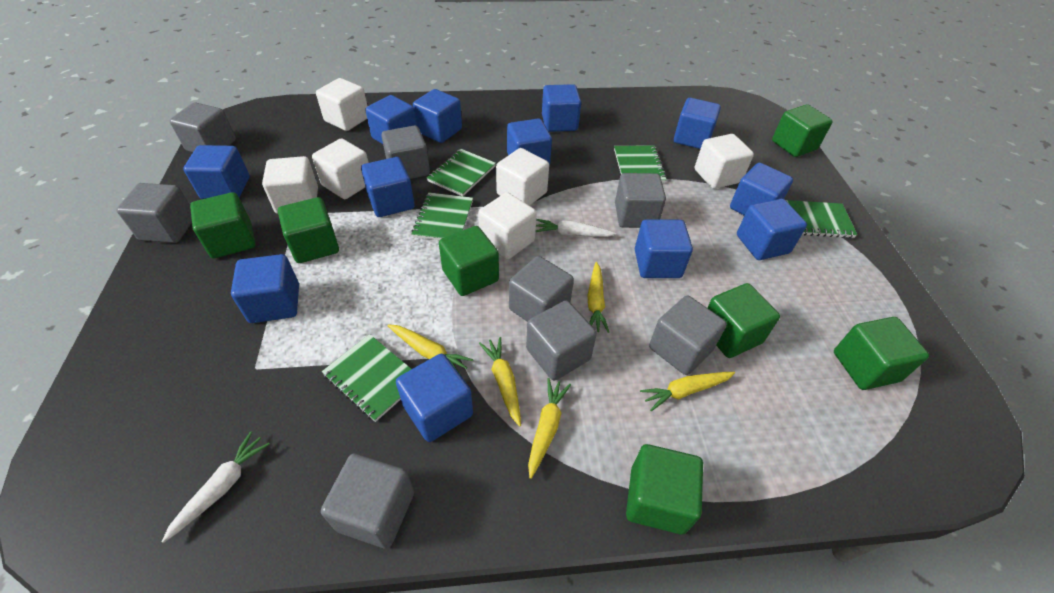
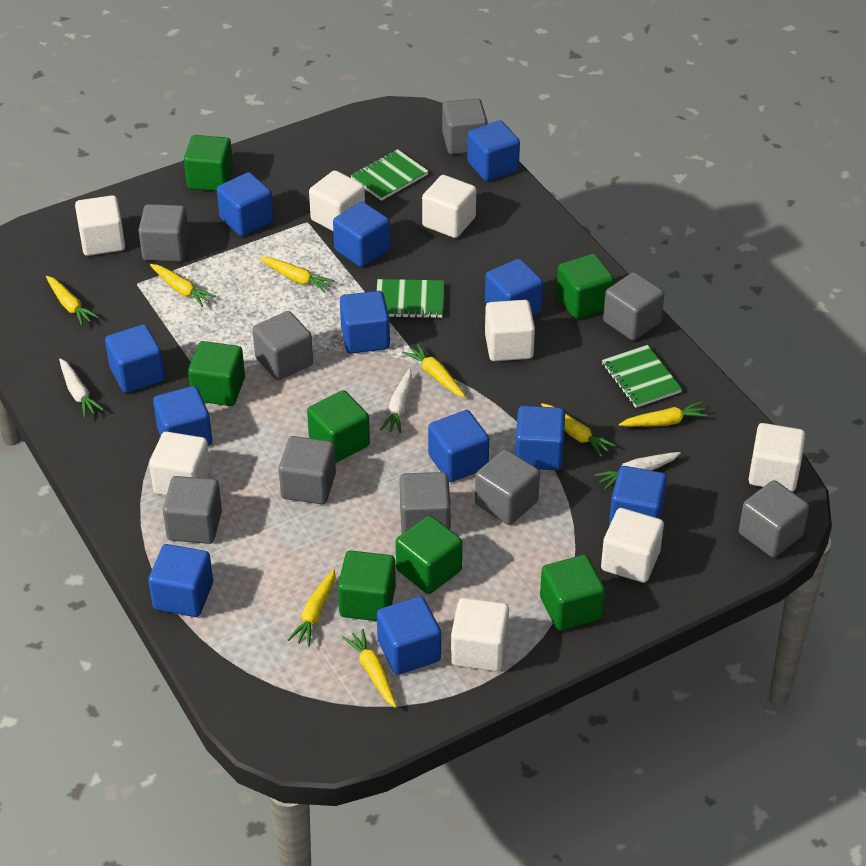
green notebook: [322,334,411,422] [411,192,473,240] [427,149,496,196] [614,145,667,183] [786,200,857,238] = 5 -> [350,149,429,201] [377,279,444,318] [602,345,682,408] = 3
grey cube: [116,183,192,243] [170,102,236,152] [321,454,414,548] [381,126,430,179] [509,256,574,322] [526,301,597,381] [615,173,666,228] [649,296,727,375] = 8 -> [138,204,189,262] [163,476,222,544] [253,311,313,380] [279,436,336,504] [400,472,451,534] [442,98,488,155] [475,449,540,525] [603,272,664,341] [739,480,809,557] = 9
white carrot: [161,432,270,543] [536,219,617,237] = 2 -> [59,359,104,418] [380,369,412,434] [594,452,681,489] = 3
white cube: [262,156,318,214] [312,138,369,199] [316,78,368,131] [478,192,537,259] [496,148,549,206] [695,134,754,189] = 6 -> [75,195,125,256] [149,432,210,496] [309,170,365,231] [422,175,476,238] [451,598,509,671] [485,300,535,361] [601,508,664,583] [748,423,805,492] = 8
yellow carrot: [387,324,473,374] [479,337,521,427] [528,378,571,479] [588,262,609,333] [640,372,735,411] = 5 -> [46,276,99,326] [150,264,216,307] [259,257,335,293] [288,569,335,646] [342,629,397,708] [402,343,466,398] [541,403,615,457] [619,402,709,427] = 8

